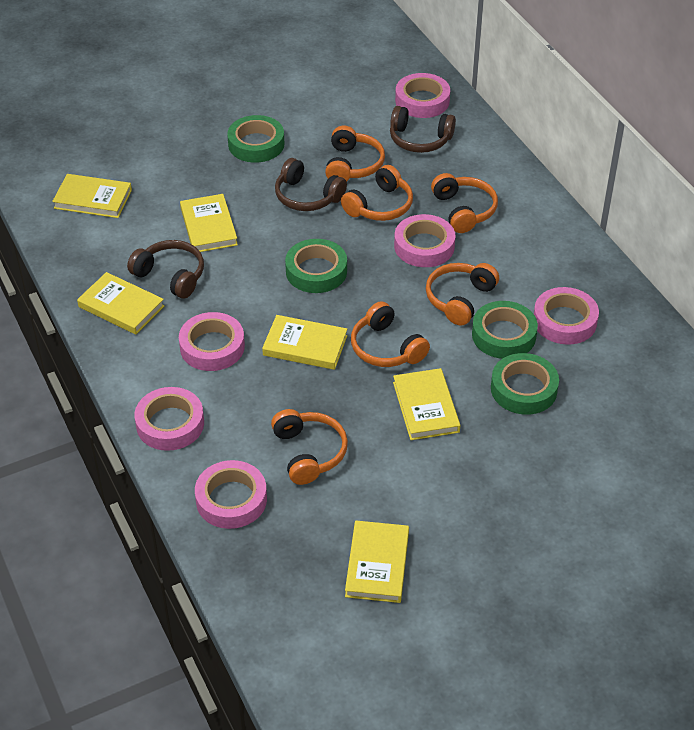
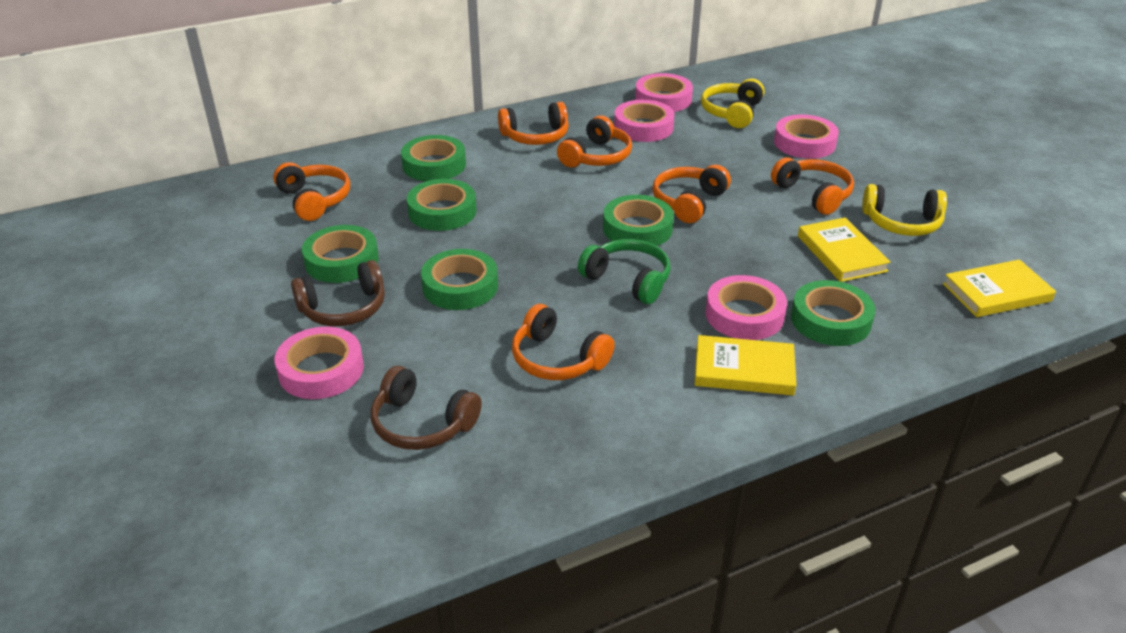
brown headphones: [127,240,204,299] [275,158,347,211] [390,106,456,153] = 3 -> [291,260,385,326] [371,366,482,450] = 2
green headphones: none = 0 -> [578,239,671,304] = 1
green tape: [227,115,284,163] [285,239,347,293] [472,301,538,359] [491,353,559,415] = 4 -> [302,225,379,283] [401,135,466,181] [407,179,477,231] [421,249,498,310] [603,195,674,246] [791,280,876,346] = 6
pink tape: [134,387,204,451] [179,312,245,371] [195,460,267,529] [394,214,456,267] [395,73,450,118] [534,287,599,345] = 6 -> [275,327,364,399] [614,100,675,142] [635,73,693,112] [705,275,787,340] [774,114,839,159] = 5
yellow book: [52,174,132,218] [77,272,164,334] [180,194,238,252] [262,315,347,370] [345,520,409,603] [393,368,460,440] = 6 -> [695,335,796,396] [798,218,891,282] [943,259,1056,317] = 3
yellow headphones: none = 0 -> [701,78,764,128] [862,184,947,236] = 2

